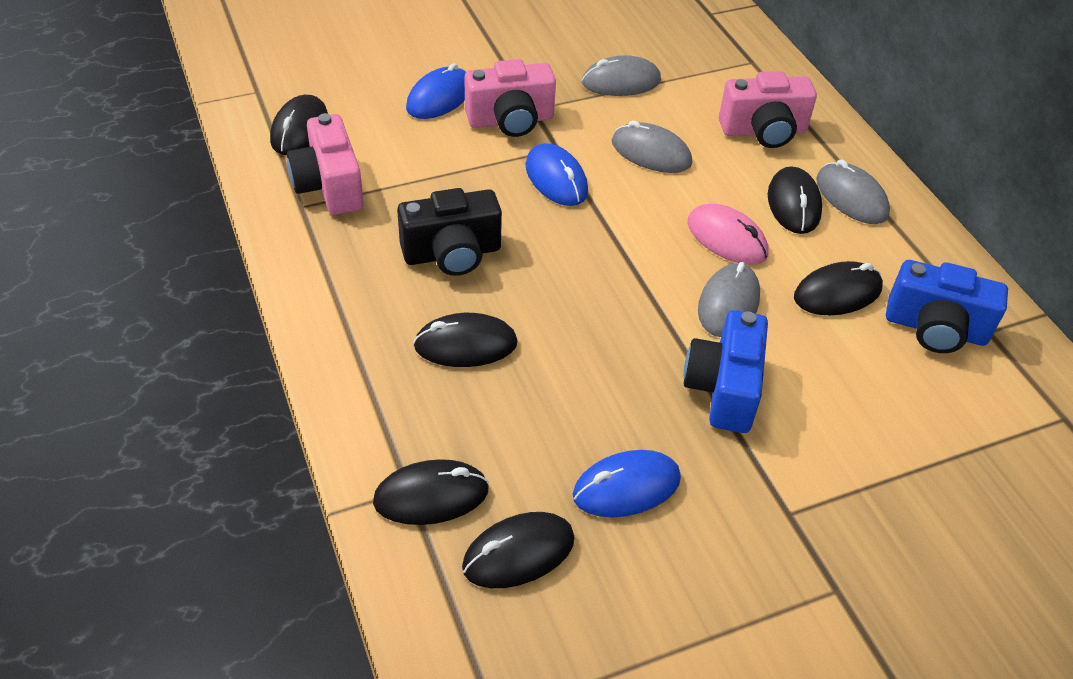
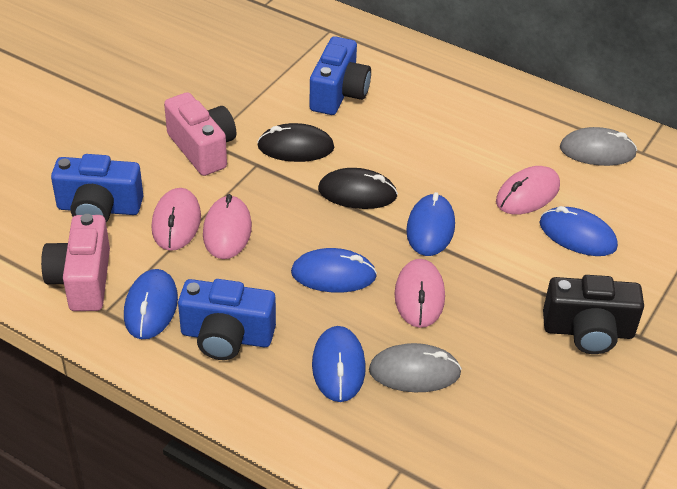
black mouse: [270,95,328,155] [373,459,489,525] [413,313,518,367] [462,512,575,588] [768,166,822,234] [794,261,883,315] = 6 -> [257,123,334,162] [318,168,398,209] = 2
blue camera: [684,310,768,433] [886,260,1008,353] = 2 -> [51,154,143,222] [178,279,276,360] [309,36,371,115] = 3
blue mouse: [406,63,466,119] [526,143,588,206] [573,450,681,517] = 3 -> [124,269,178,339] [291,248,377,293] [312,326,366,402] [406,192,455,256] [540,206,618,256] = 5
grey mouse: [582,55,661,96] [612,120,692,173] [698,262,760,337] [816,159,890,224] = 4 -> [369,343,462,392] [560,127,637,166] = 2
pink camera: [287,113,364,215] [465,59,556,137] [719,71,817,148] = 3 -> [41,214,110,311] [164,92,236,176] = 2
pink mouse: [687,204,768,265] = 1 -> [152,188,201,251] [203,194,252,259] [394,259,445,328] [496,166,560,215] = 4

